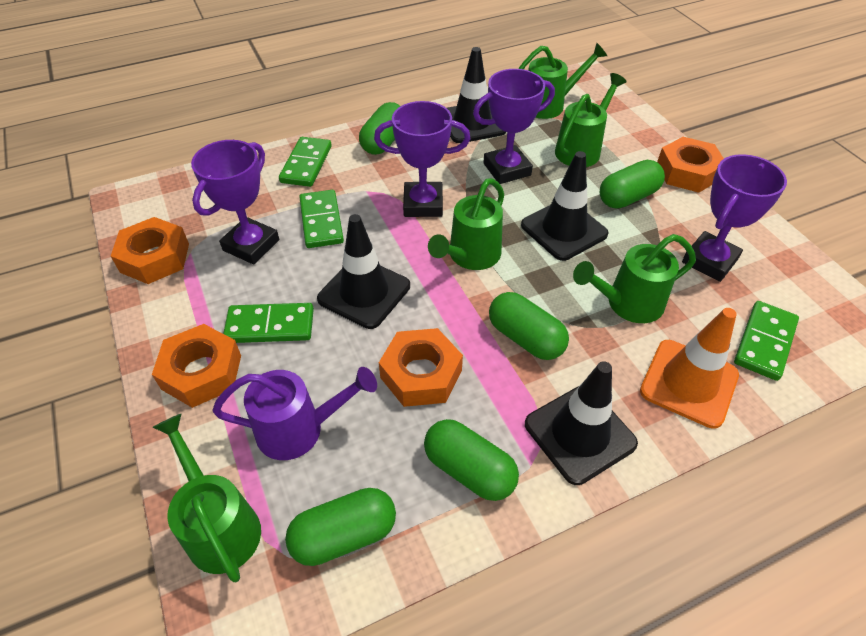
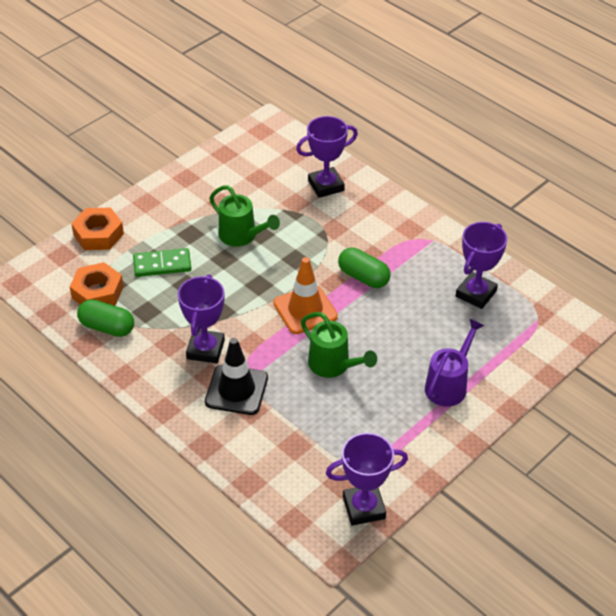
black traffic cone: [317,214,410,329] [447,47,506,143] [521,151,609,261] [525,361,638,485] = 4 -> [205,338,268,415] = 1
green capsule: [285,488,396,566] [359,102,400,155] [424,419,519,501] [489,292,569,360] [600,160,665,209] = 5 -> [77,299,134,337] [338,248,391,288] = 2
green domino: [223,303,314,343] [279,137,332,187] [300,190,344,248] [734,301,799,381] = 4 -> [133,248,191,277] = 1
green watering can: [153,414,261,582] [428,178,504,270] [518,43,607,119] [555,73,627,167] [573,234,696,323] = 5 -> [209,185,280,247] [301,312,377,378] = 2
orange nut: [111,217,189,284] [152,324,241,408] [379,328,463,407] [657,137,724,193] = 4 -> [70,262,124,306] [71,207,124,250] = 2

